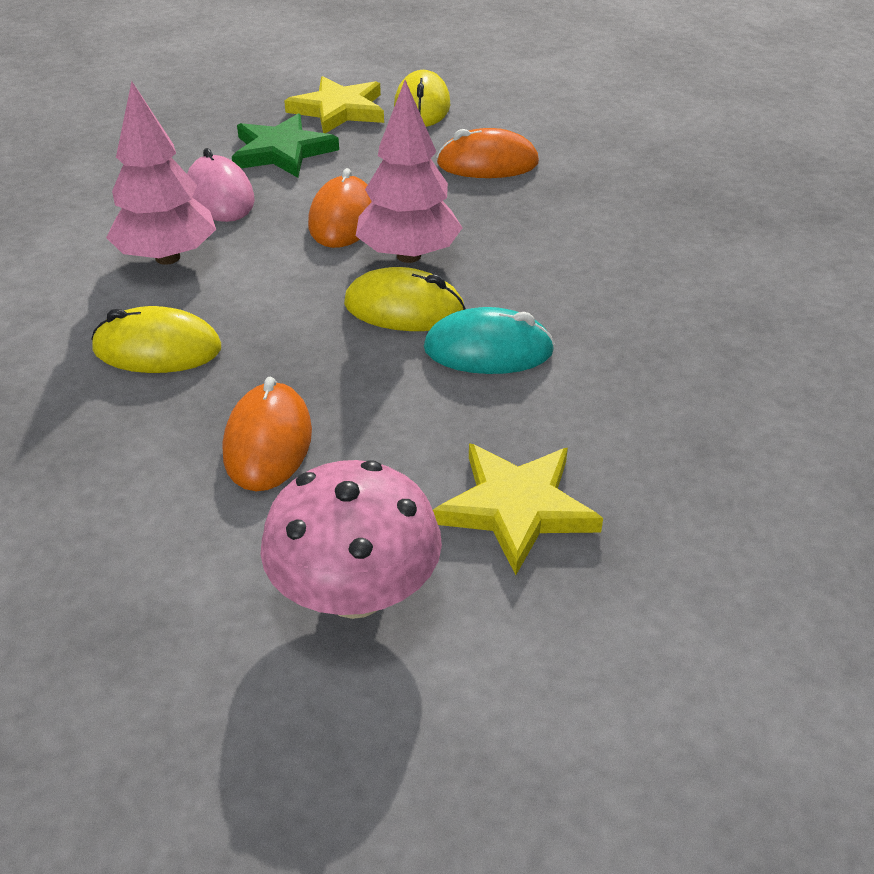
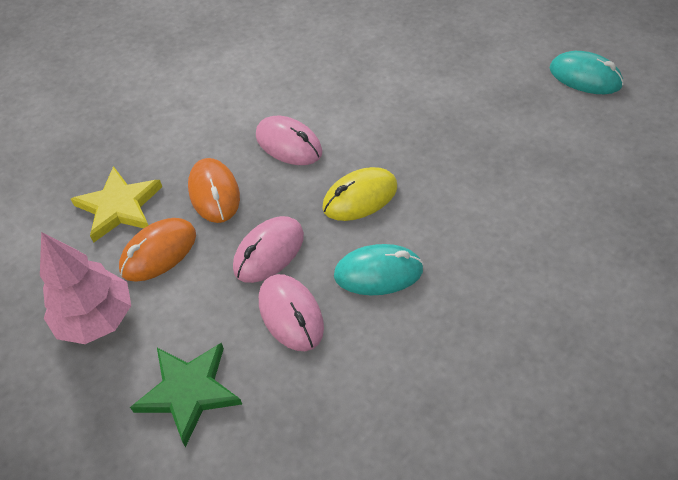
orange mouse: [223,377,312,491] [308,168,372,248] [437,128,539,178] = 3 -> [119,218,196,282] [188,158,240,223] = 2
pink mouse: [187,148,255,222] = 1 -> [233,216,304,283] [256,116,322,165] [259,274,324,351] = 3
pink mushroom: [260,460,442,619] = 1 -> none = 0
pink tree: [106,81,216,265] [356,80,463,263] = 2 -> [40,232,131,344] = 1
turquoise mouse: [424,307,555,374] = 1 -> [334,244,424,295] [550,51,624,94] = 2
yellow mouse: [92,306,221,373] [344,267,466,331] [394,70,450,127] = 3 -> [322,167,397,221] = 1
yellow star: [284,76,384,133] [433,443,603,575] = 2 -> [71,166,162,242] = 1

